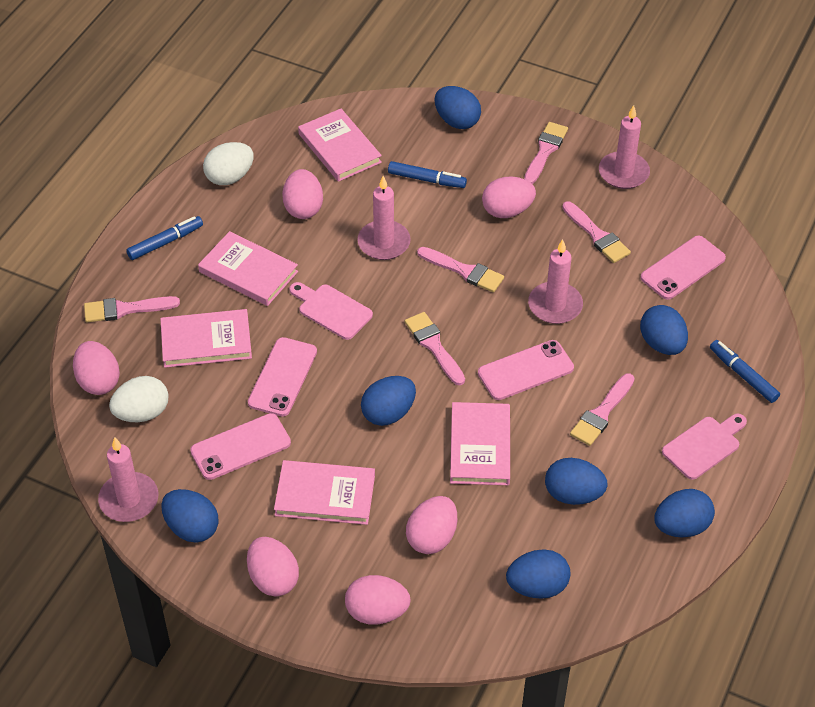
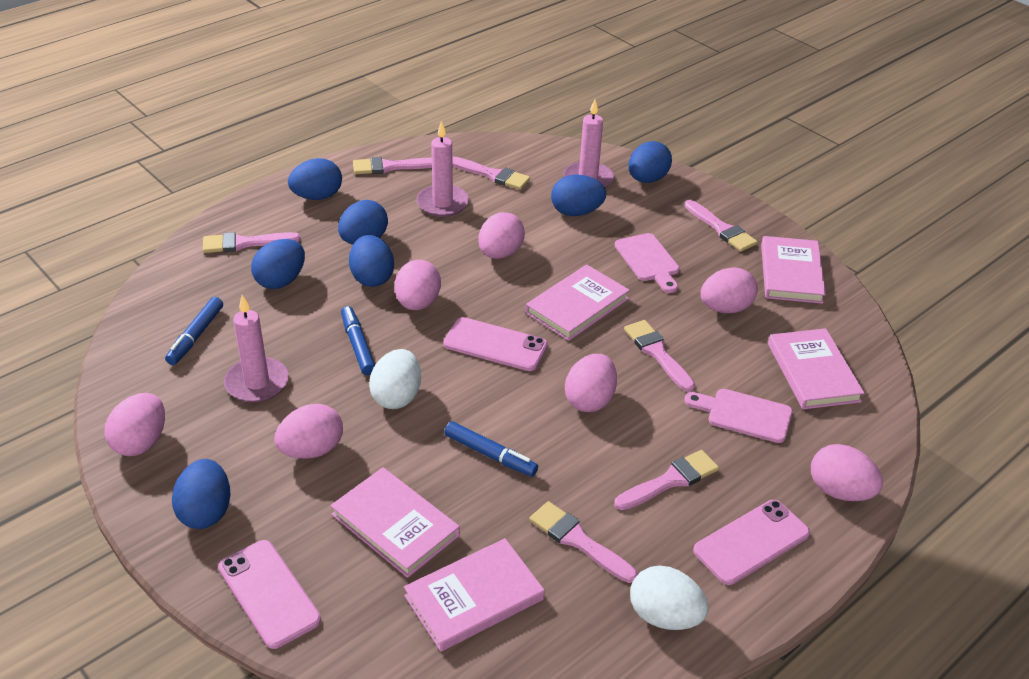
pink brush: [84,296,180,322] [405,312,465,385] [417,247,504,292] [524,122,568,184] [562,201,631,263] [570,373,635,446] = 6 -> [203,232,301,253] [353,157,432,174] [452,156,530,190] [529,501,638,583] [614,450,719,510] [624,320,695,392] [685,200,758,252] = 7
pink candle: [98,437,159,522] [357,176,411,260] [528,239,583,324] [599,105,650,189] = 4 -> [224,295,289,402] [416,121,469,217] [563,99,614,188] = 3
pink egg: [73,341,120,395] [247,537,299,596] [282,169,323,219] [345,575,411,625] [406,496,457,554] [482,176,536,218] = 6 -> [105,393,165,456] [274,404,343,458] [395,260,441,310] [478,212,525,259] [565,354,617,412] [700,267,758,313] [811,444,883,501] = 7
pink phone: [190,413,291,480] [248,337,317,417] [478,340,574,400] [640,236,726,300] = 4 -> [218,540,321,649] [444,317,548,371] [693,500,810,585] = 3

